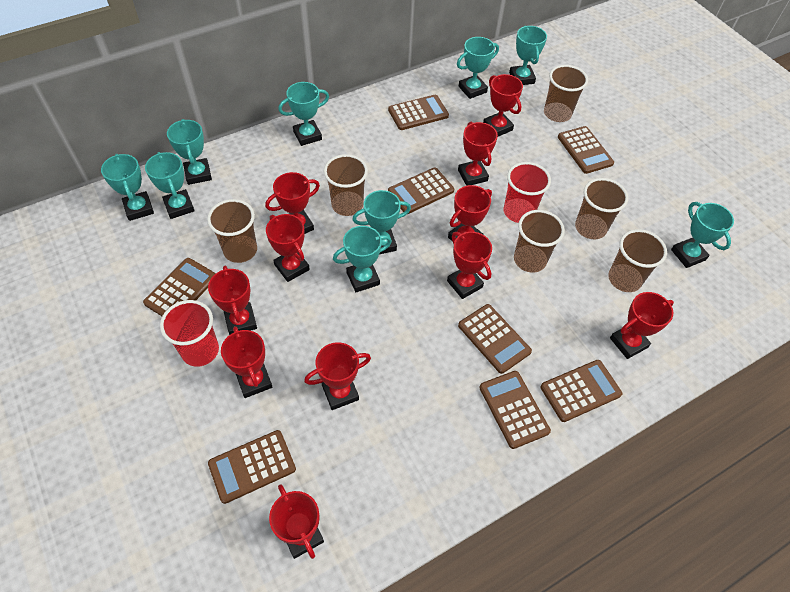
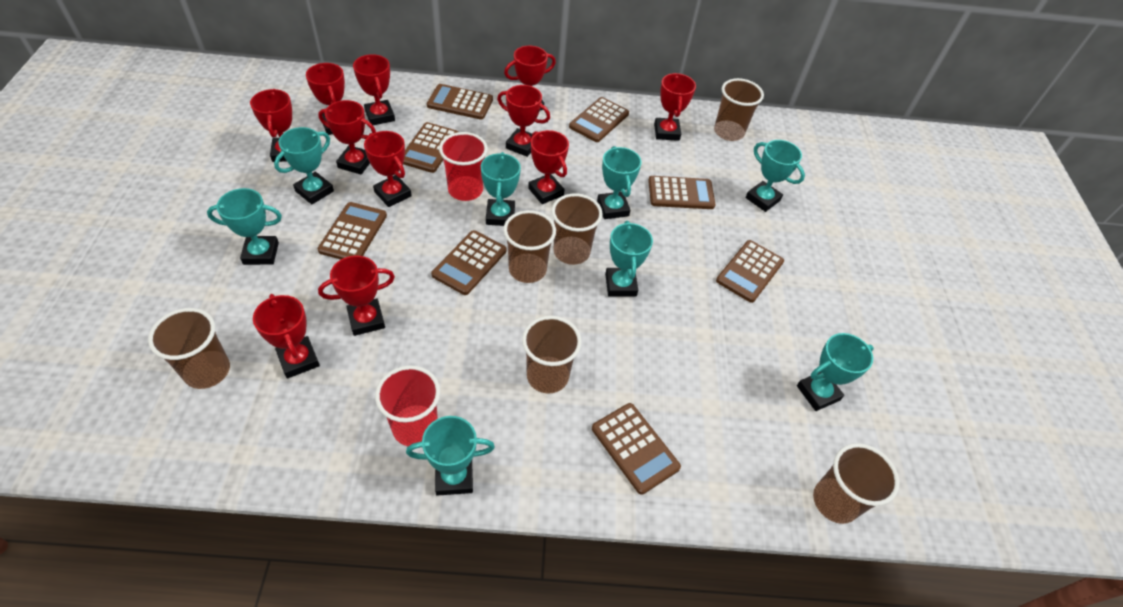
turquoise trophy: [101,154,154,221] [145,152,195,219] [167,119,212,185] [278,82,329,146] [333,226,392,292] [352,190,411,254] [457,37,499,99] [509,26,547,85] [671,202,734,268] = 9 -> [207,188,282,265] [274,127,334,204] [406,416,495,496] [481,152,521,226] [597,146,642,219] [605,221,653,296] [746,140,805,212] [797,333,874,411] = 8

